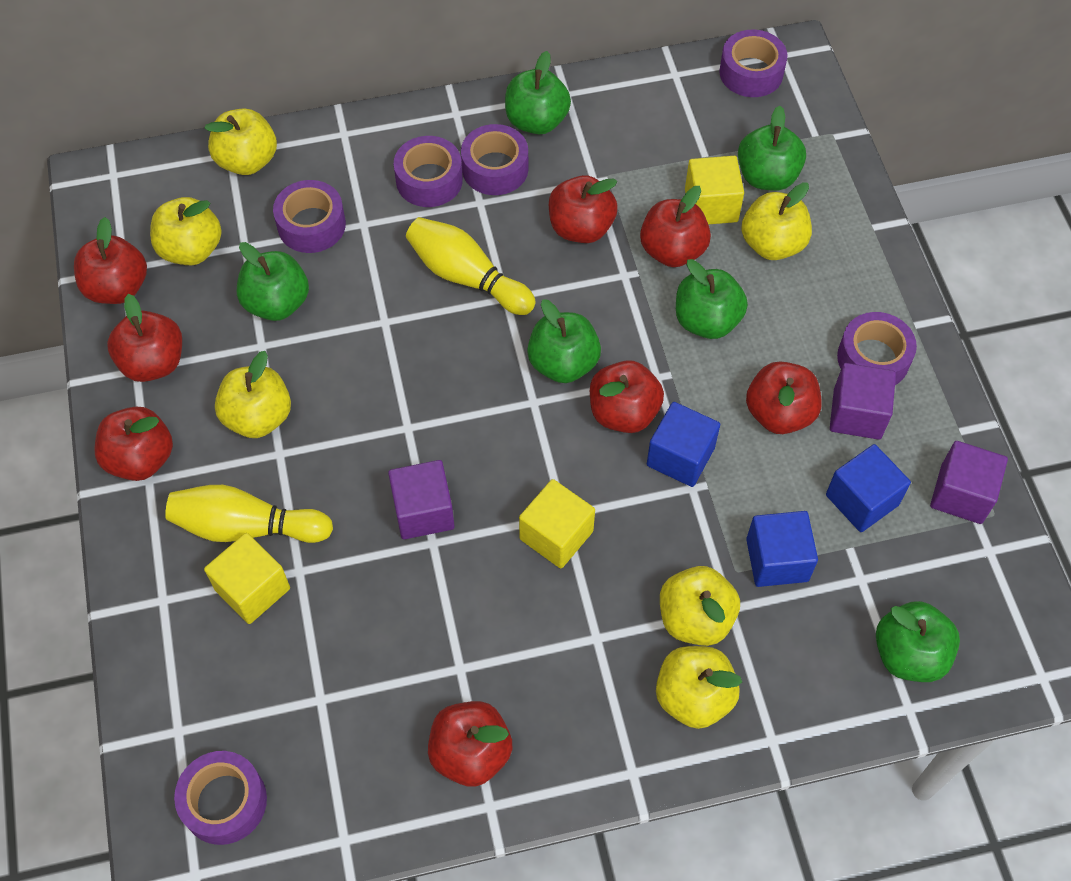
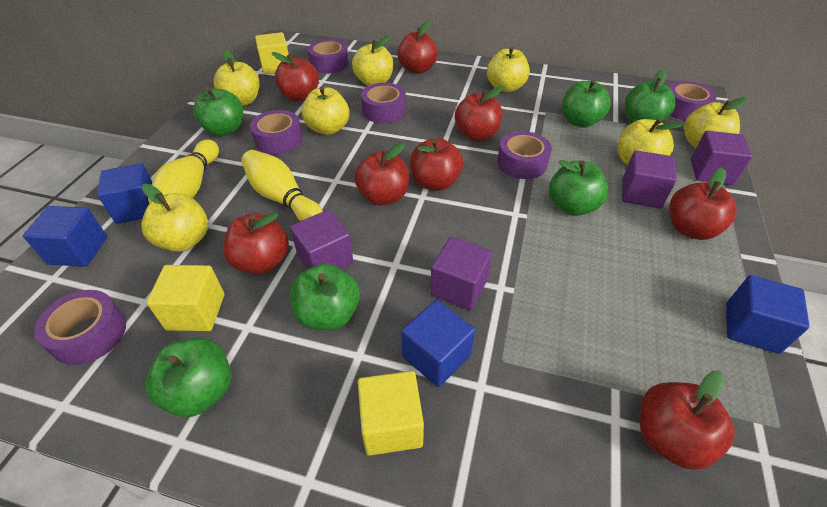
blue cube: [647,402,720,487] [746,511,818,587] [826,444,911,532] = 3 -> [23,206,107,267] [97,163,152,224] [401,300,475,387] [726,275,810,354] = 4
purple cube: [388,460,455,539] [830,363,896,440] [930,441,1008,524] = 3 -> [290,210,353,269] [430,237,492,311] [622,150,677,209] [691,131,752,185] = 4
yellow apple: [150,197,222,265] [204,108,277,175] [215,351,291,438] [656,646,742,729] [660,566,740,646] [741,182,812,260] = 6 -> [141,184,208,252] [214,50,259,106] [301,87,350,135] [352,36,393,86] [487,47,530,92] [618,118,683,165] [684,97,748,148] = 7

